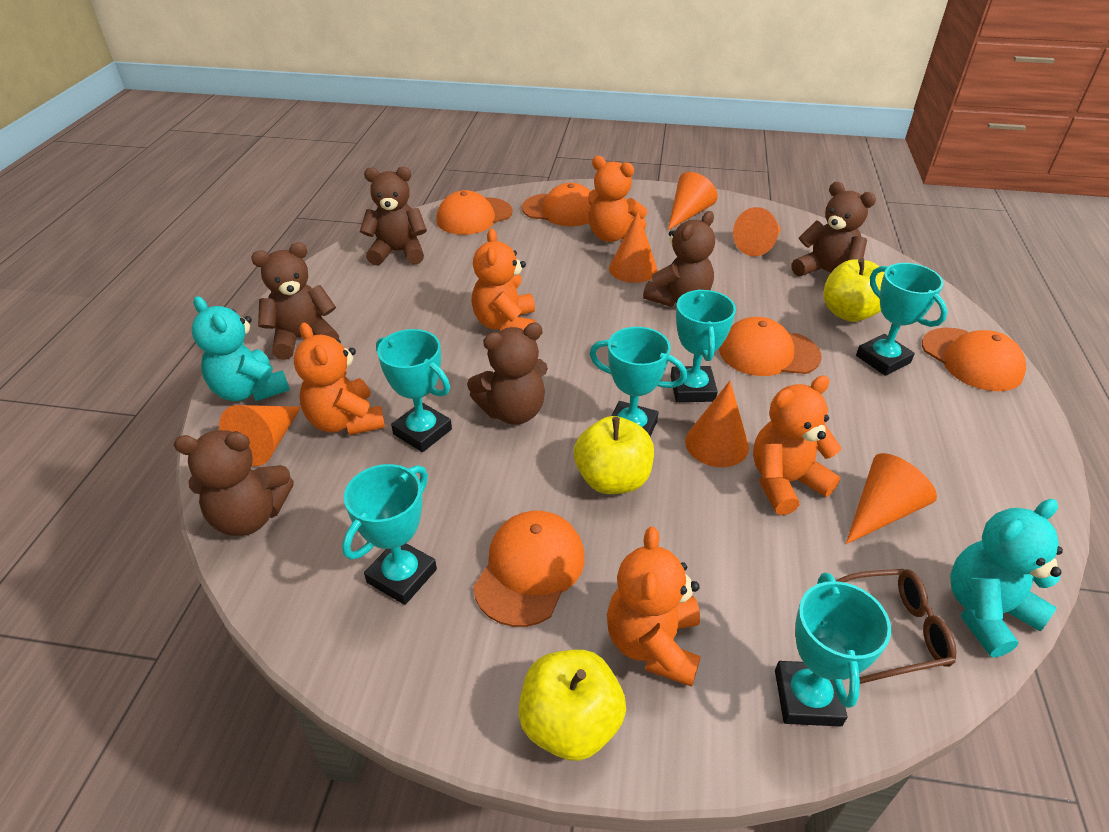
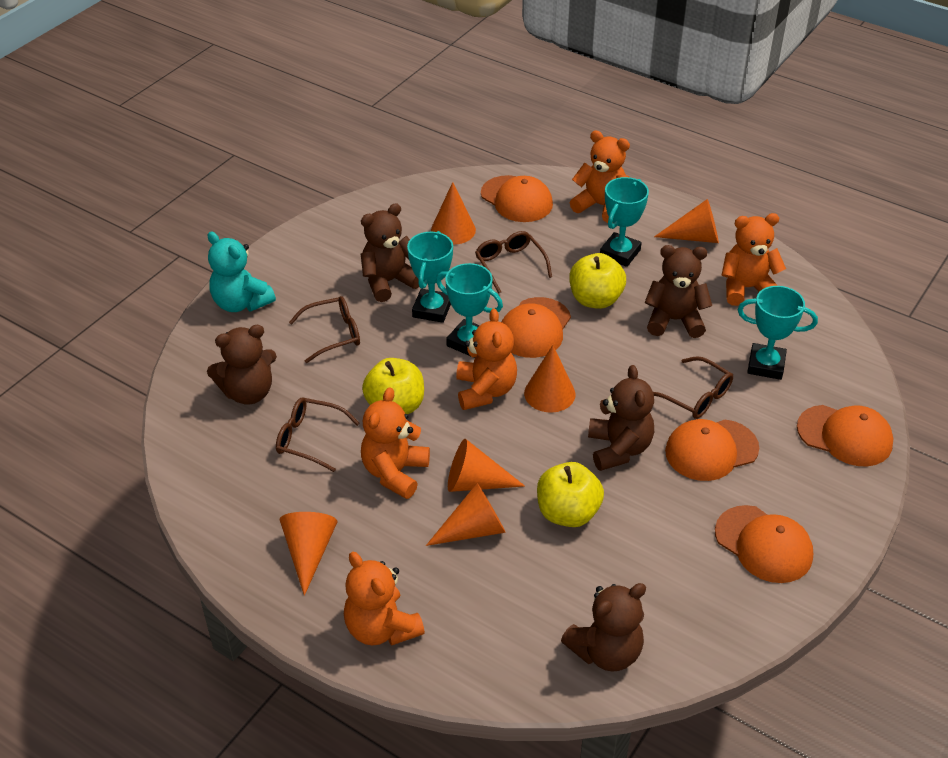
brown glasses: [836,569,956,684] = 1 -> [276,398,360,472] [289,296,360,363] [475,231,552,294] [653,356,733,419] = 4
brown teddy bear: [174,430,294,536] [251,242,339,360] [360,167,427,266] [467,323,548,425] [643,211,715,307] [792,182,876,276] = 6 -> [207,325,277,405] [361,203,419,302] [561,583,646,672] [588,365,654,471] [644,245,712,338] = 5
turquoise teddy bear: [192,296,290,401] [950,499,1063,658] = 2 -> [208,231,276,312] = 1
turquoise trophy: [342,464,437,605] [376,329,452,452] [589,327,687,436] [671,290,736,402] [775,573,891,727] [856,263,948,376] = 6 -> [407,231,453,323] [436,263,503,358] [600,177,649,267] [738,286,818,380] = 4

